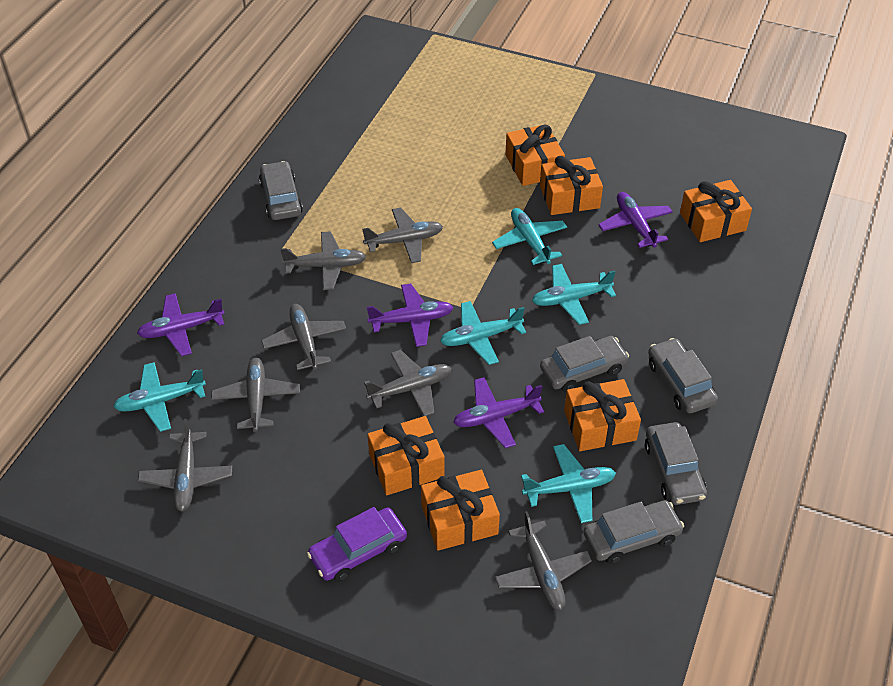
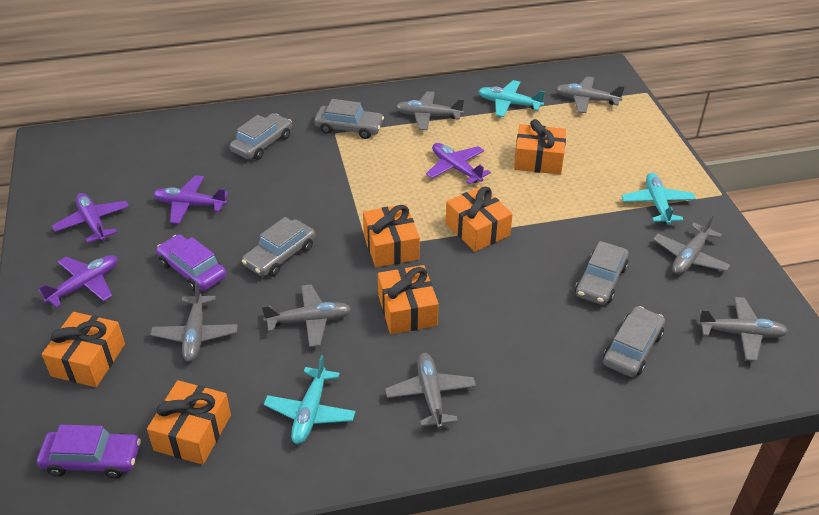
purple car: [307,507,407,582] = 1 -> [37,425,141,479] [156,234,227,291] = 2
turquoise plane: [113,362,206,432] [440,301,526,365] [492,208,567,265] [521,444,616,523] [532,264,616,325] = 5 -> [264,355,356,444] [478,80,545,117] [621,173,696,225] = 3

